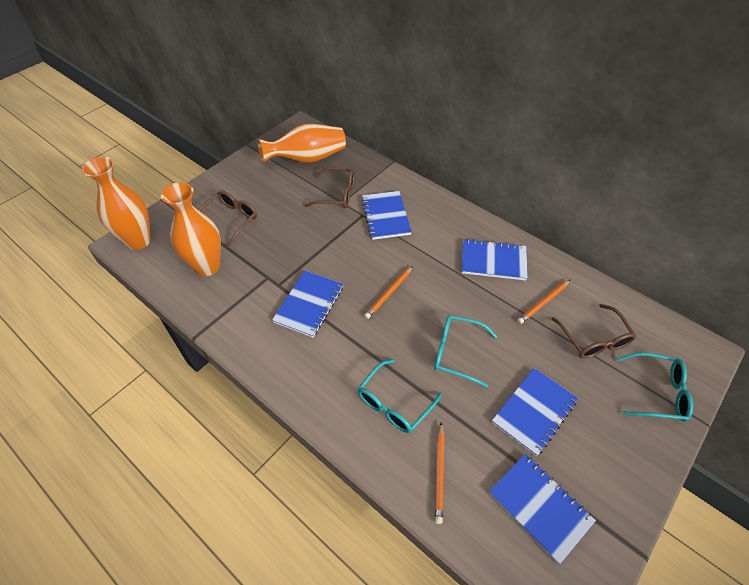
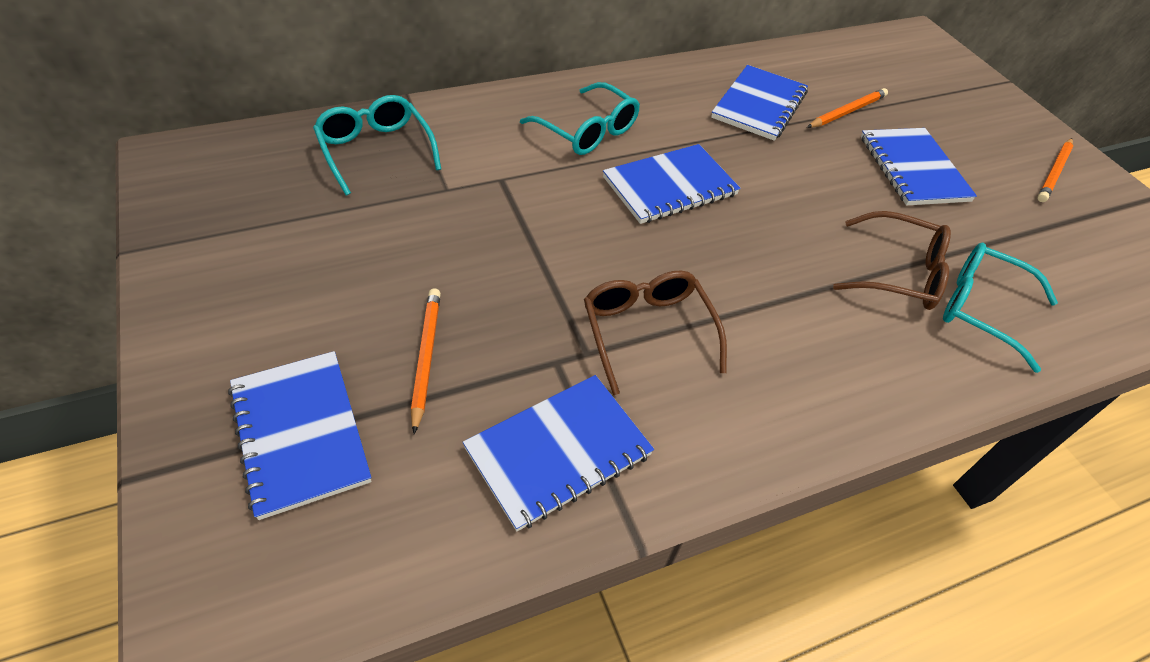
brown glasses: [198,190,257,247] [304,167,355,208] [552,304,636,359] = 3 -> [584,271,727,395] [833,211,951,310] = 2
orange vase: [82,157,151,250] [161,182,221,276] [258,124,346,163] = 3 -> none = 0

